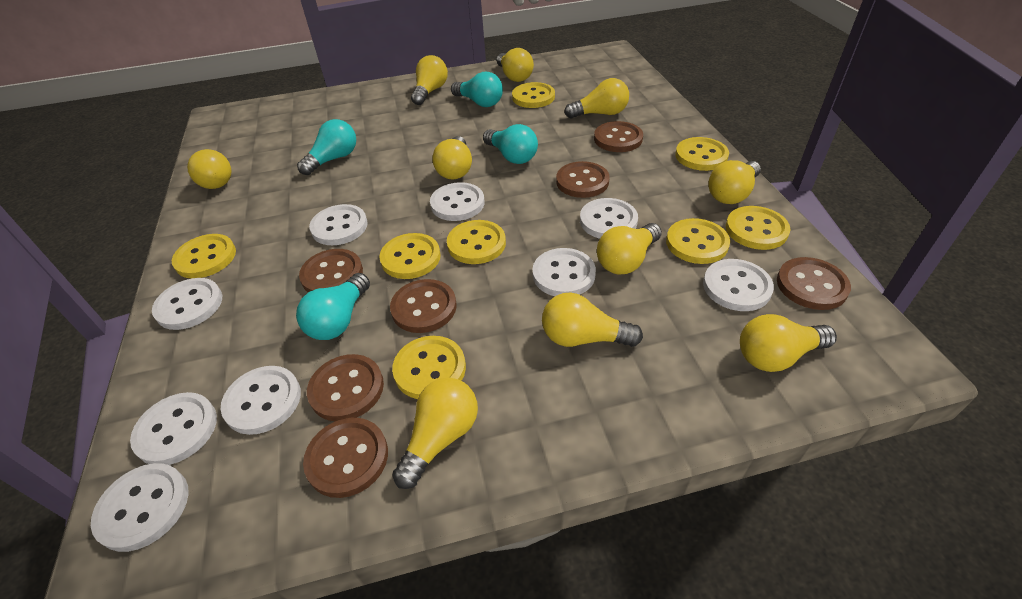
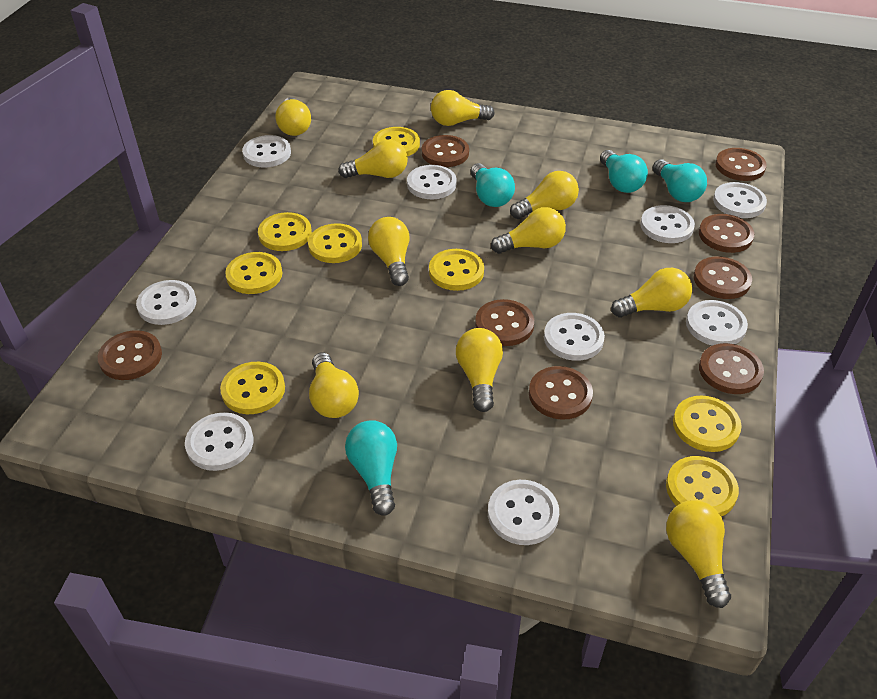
brown button: [299,249,363,292] [303,418,388,498] [307,354,384,421] [390,279,457,333] [556,161,610,198] [594,121,643,152] [777,257,851,310] = 7 -> [98,330,162,380] [422,135,469,167] [475,299,534,346] [529,366,593,420] [694,257,752,299] [699,214,754,253] [699,343,764,394] [715,148,767,181] = 8

